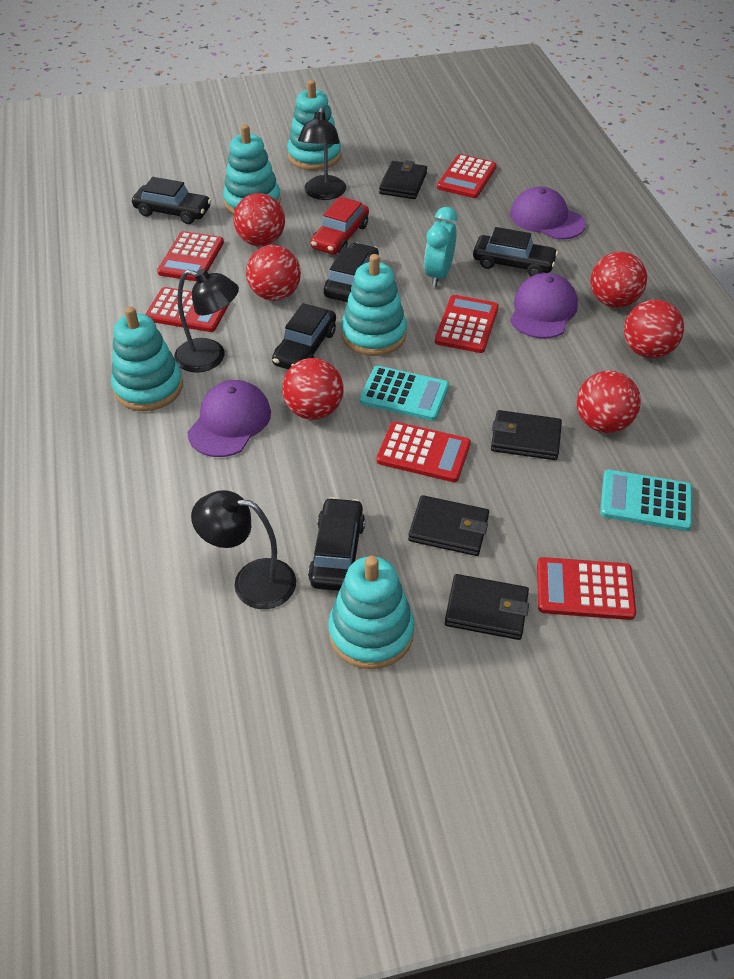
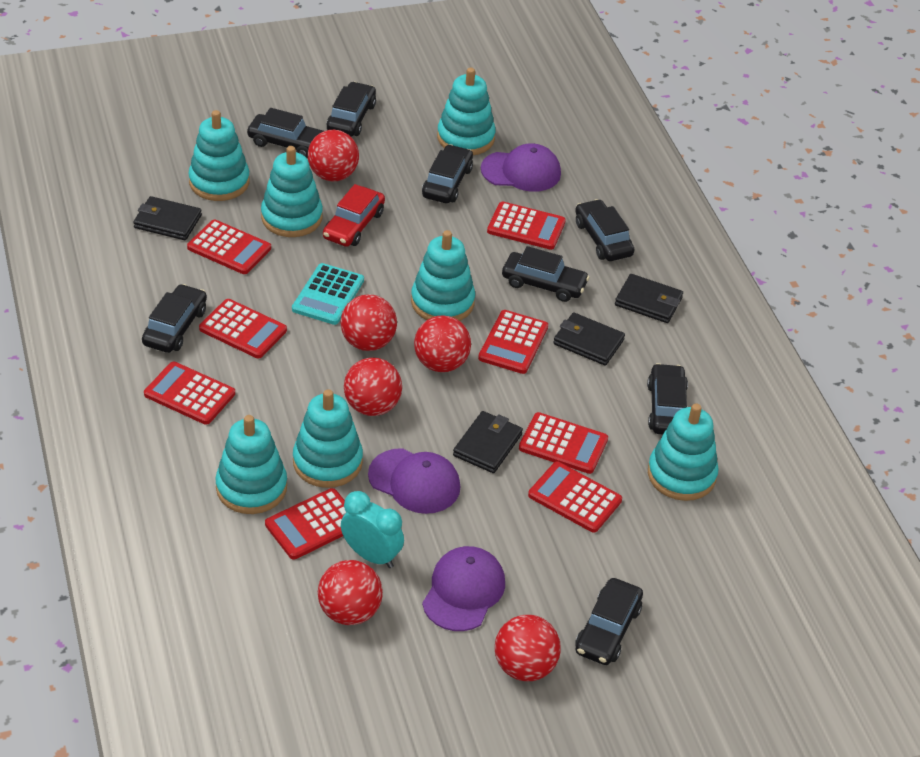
black car: [132,177,211,224] [272,303,336,370] [308,497,365,591] [324,243,379,302] [473,227,558,277] = 5 -> [142,284,207,353] [247,108,323,158] [327,82,376,137] [422,144,473,203] [502,246,590,302] [575,199,635,261] [575,578,643,665] [647,363,688,434] = 8
black lamp: [174,269,239,373] [191,490,296,609] [298,107,346,200] = 3 -> none = 0
red calculator: [145,287,230,332] [157,231,224,281] [377,421,471,482] [435,295,499,353] [437,154,497,198] [537,557,636,620] = 6 -> [144,362,235,425] [187,219,271,274] [199,299,287,359] [265,488,346,559] [478,310,548,374] [487,202,566,250] [519,412,608,474] [528,462,622,533] = 8
turquoise calculator: [360,366,449,421] [600,470,692,531] = 2 -> [292,263,364,325] = 1
turquoise stacking toy: [111,306,183,411] [223,124,281,215] [287,80,341,170] [328,556,414,669] [341,254,407,356] = 5 -> [188,110,250,201] [215,415,287,514] [261,146,323,237] [293,389,363,488] [411,230,475,321] [437,68,496,155] [648,403,719,501] = 7

